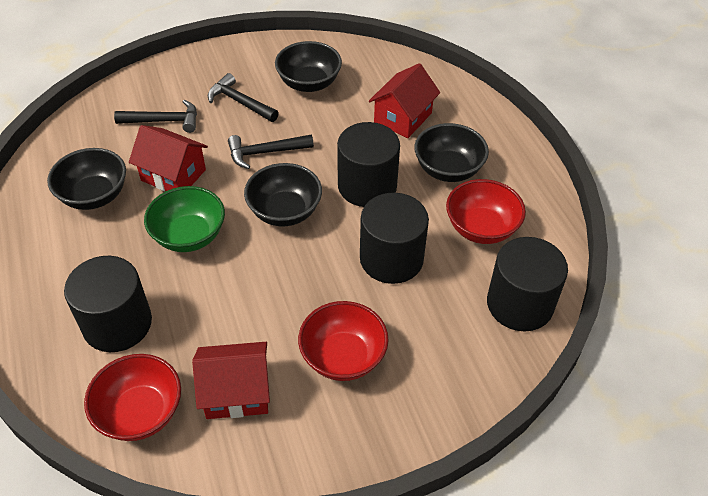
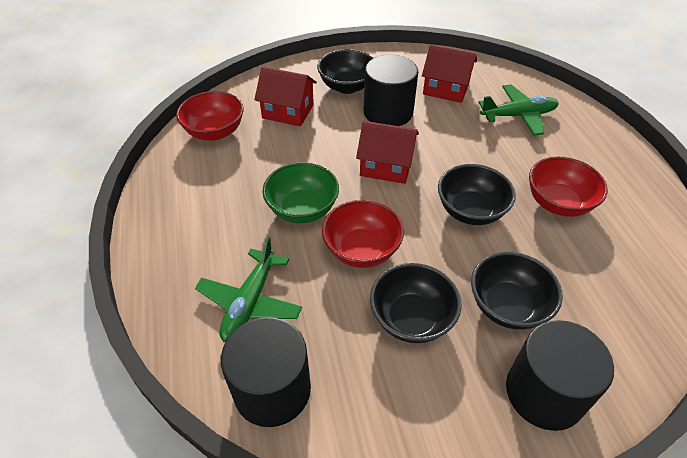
black cylinder: [64,256,152,352] [337,122,400,207] [360,193,429,284] [487,237,568,331] = 4 -> [221,317,311,427] [364,55,418,126] [506,320,614,431] = 3
black hammer: [114,100,197,133] [208,73,279,122] [228,135,314,169] = 3 -> none = 0
green plane: none = 0 -> [195,236,302,342] [478,84,559,136] = 2

